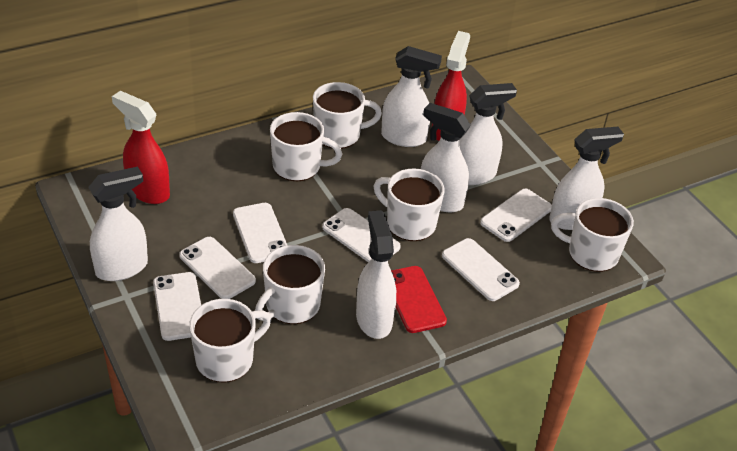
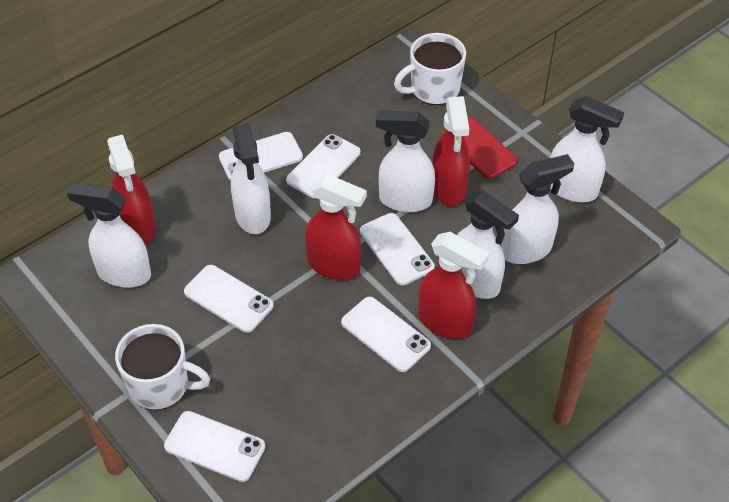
red spray bottle: [112,91,170,204] [432,31,470,141] = 2 -> [107,134,156,244] [305,174,367,280] [418,232,489,339] [433,96,470,207] = 4
white mug: [189,299,271,383] [255,245,325,324] [270,112,342,181] [313,82,382,149] [374,168,444,241] [551,198,634,272] = 6 -> [115,324,210,410] [394,33,466,105] = 2

